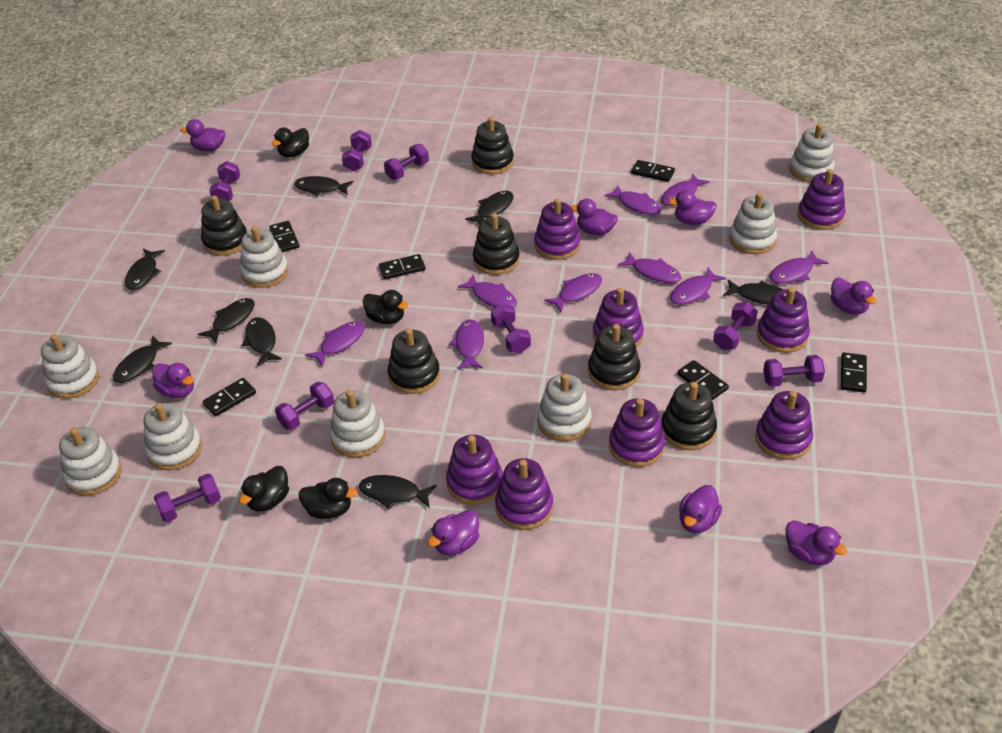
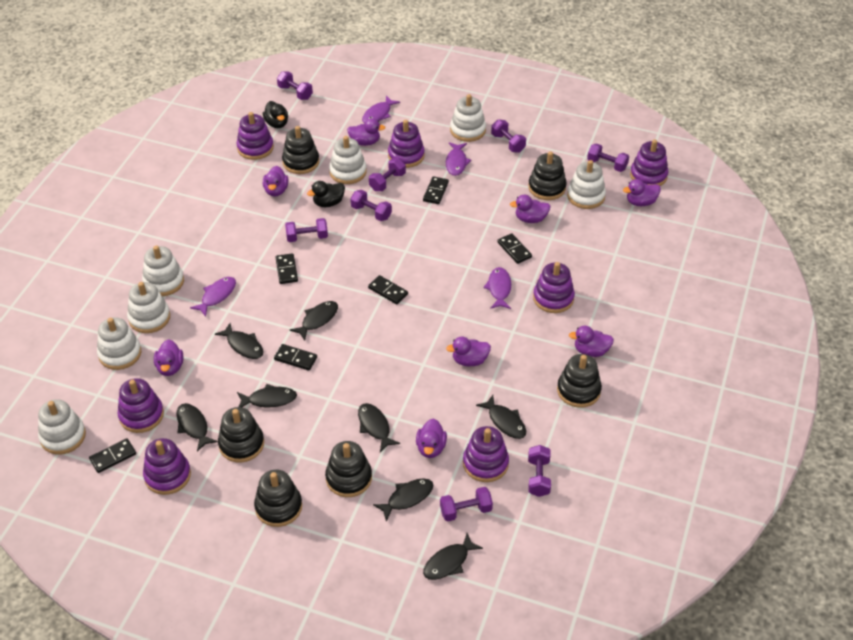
black duck: [239,466,289,511] [272,128,309,157] [299,478,358,519] [363,290,408,324] = 4 -> [263,101,288,128] [307,181,345,207] = 2
purple fish: [305,321,365,367] [449,319,484,369] [457,275,517,307] [544,273,602,312] [604,185,661,215] [618,252,681,283] [661,173,710,206] [670,268,726,305] [770,250,828,284] = 9 -> [190,277,236,317] [362,96,400,123] [446,142,471,176] [483,267,511,309] = 4
purple stacking toy: [446,435,503,505] [495,458,553,530] [534,199,581,260] [593,288,644,347] [609,398,665,467] [755,391,813,460] [757,287,810,353] [798,169,846,230] = 8 -> [117,378,164,433] [143,438,191,495] [236,112,274,160] [388,120,425,168] [463,426,509,482] [533,262,575,313] [630,139,668,186] = 7
white stacking toy: [41,334,99,399] [59,427,122,496] [144,403,202,471] [240,226,288,288] [330,390,385,458] [537,373,592,441] [729,193,777,254] [789,124,835,183] = 8 -> [38,399,86,455] [97,317,141,370] [127,282,170,333] [142,246,184,296] [329,136,367,184] [450,94,486,142] [567,160,606,209] = 7

